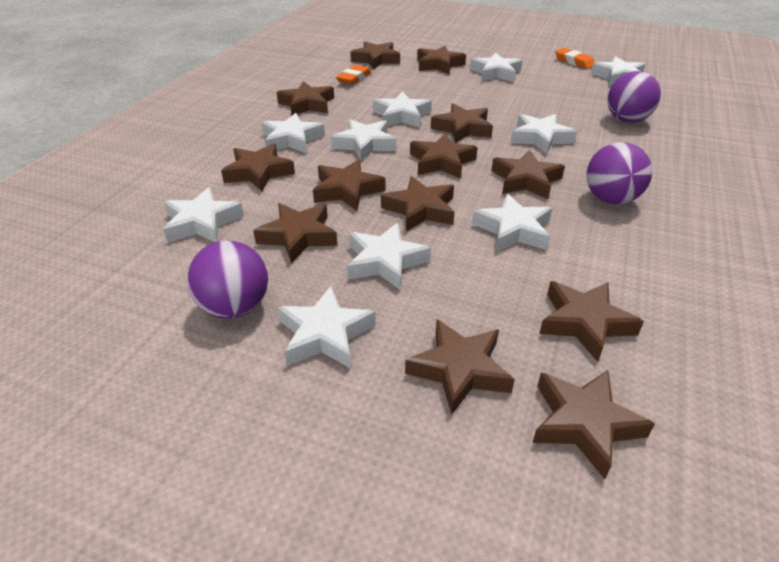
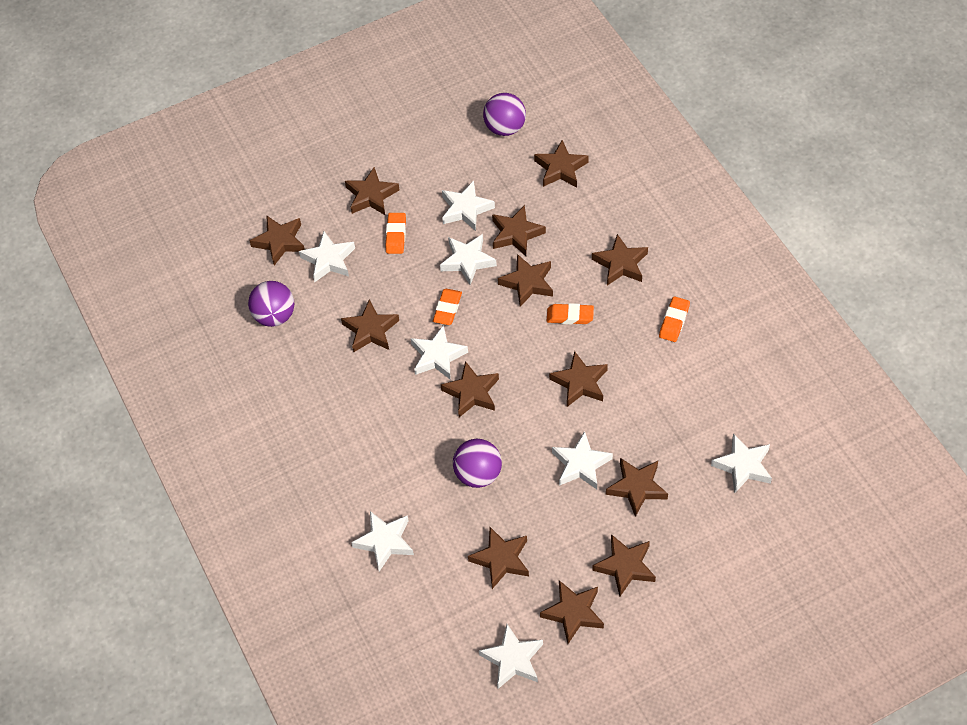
orange eraser: [336,65,371,85] [555,48,595,69] = 2 -> [386,213,406,254] [433,289,462,325] [547,303,594,324] [659,296,690,342] = 4
white star: [163,187,244,243] [261,113,325,153] [277,286,376,368] [331,119,397,161] [347,223,431,290] [373,91,432,128] [470,52,522,82] [472,194,552,252] [510,114,577,154] [591,56,646,86] = 10 -> [299,231,355,282] [351,511,414,571] [411,325,468,380] [440,234,497,285] [442,181,495,231] [479,624,543,689] [552,431,613,489] [711,433,772,494] = 8

